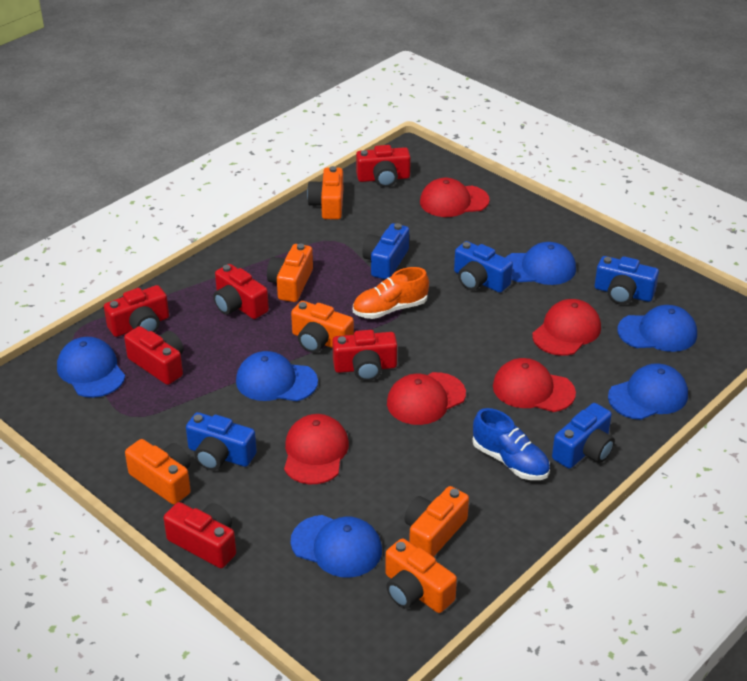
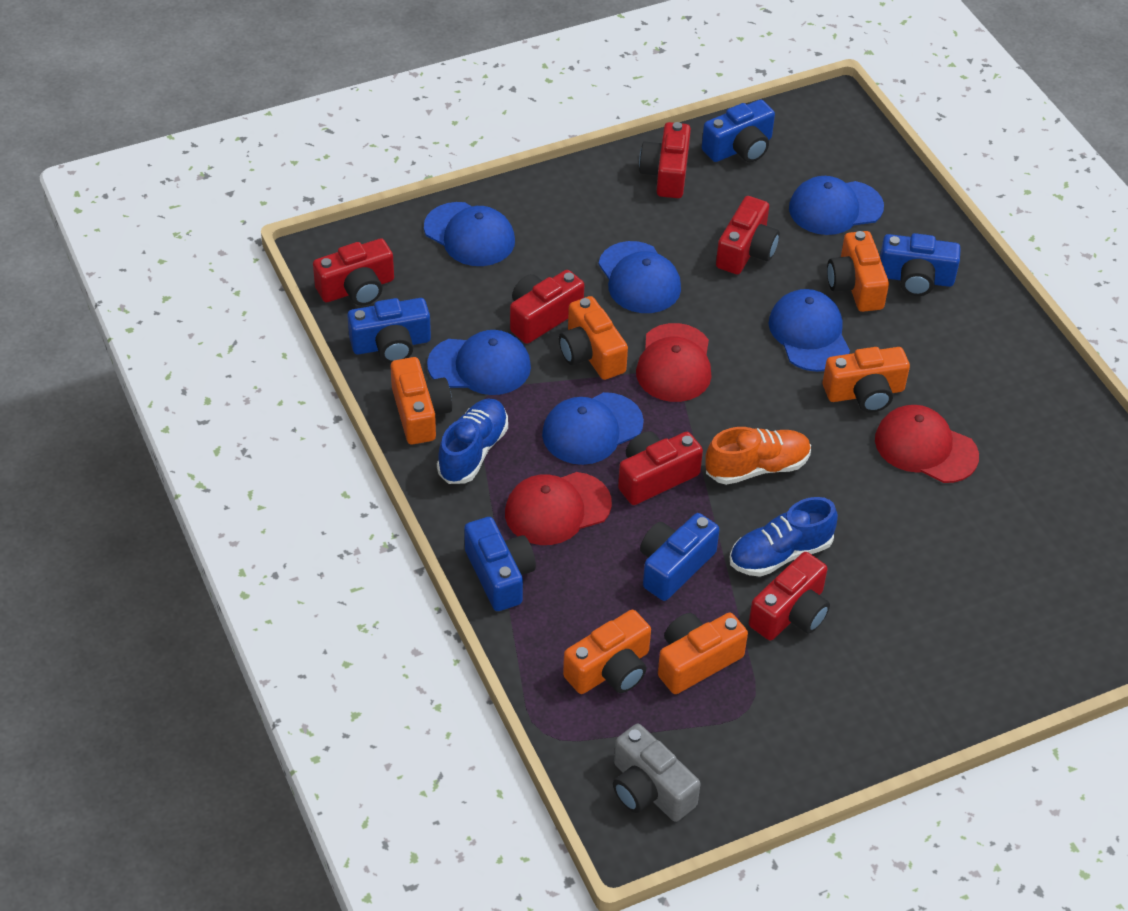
blue shoe: [472,408,550,480] = 1 -> [437,398,508,484] [730,497,838,577] = 2
grey camera: none = 0 -> [613,724,701,822] = 1
red cap: [284,414,349,484] [387,372,466,425] [420,178,490,217] [493,358,576,412] [532,299,601,356] = 5 -> [505,472,612,545] [636,323,712,402] [875,405,979,483] = 3

